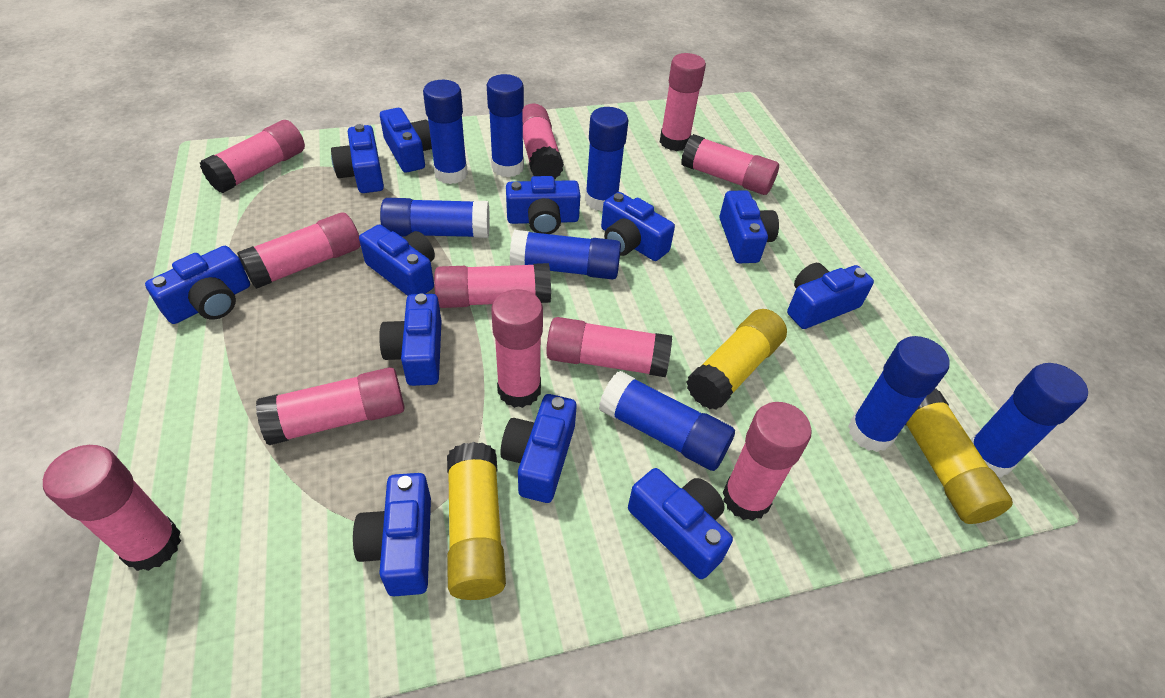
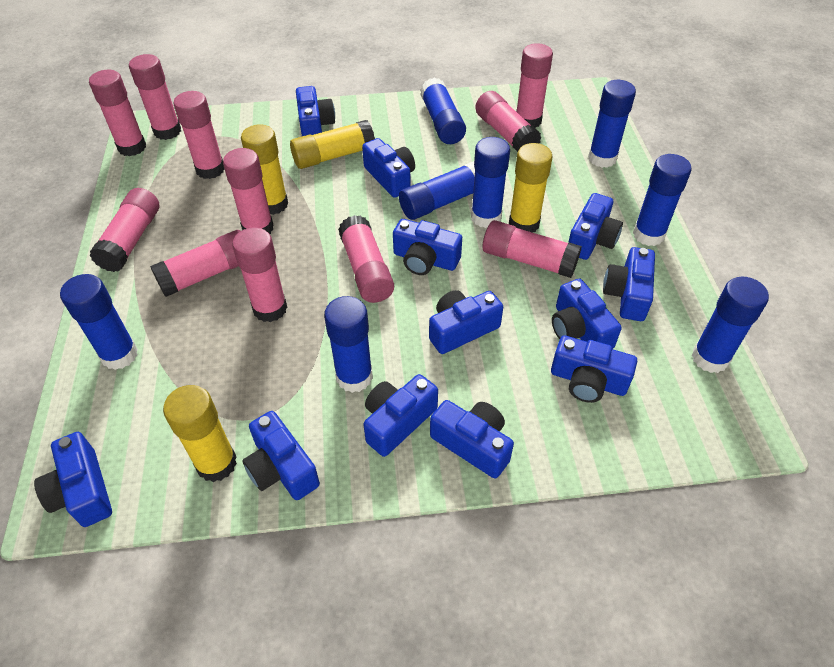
yellow glue stick: [447,442,506,600] [686,309,787,410] [905,388,1013,524] = 3 -> [163,385,237,482] [241,124,288,215] [290,120,375,169] [509,143,553,232] = 4

